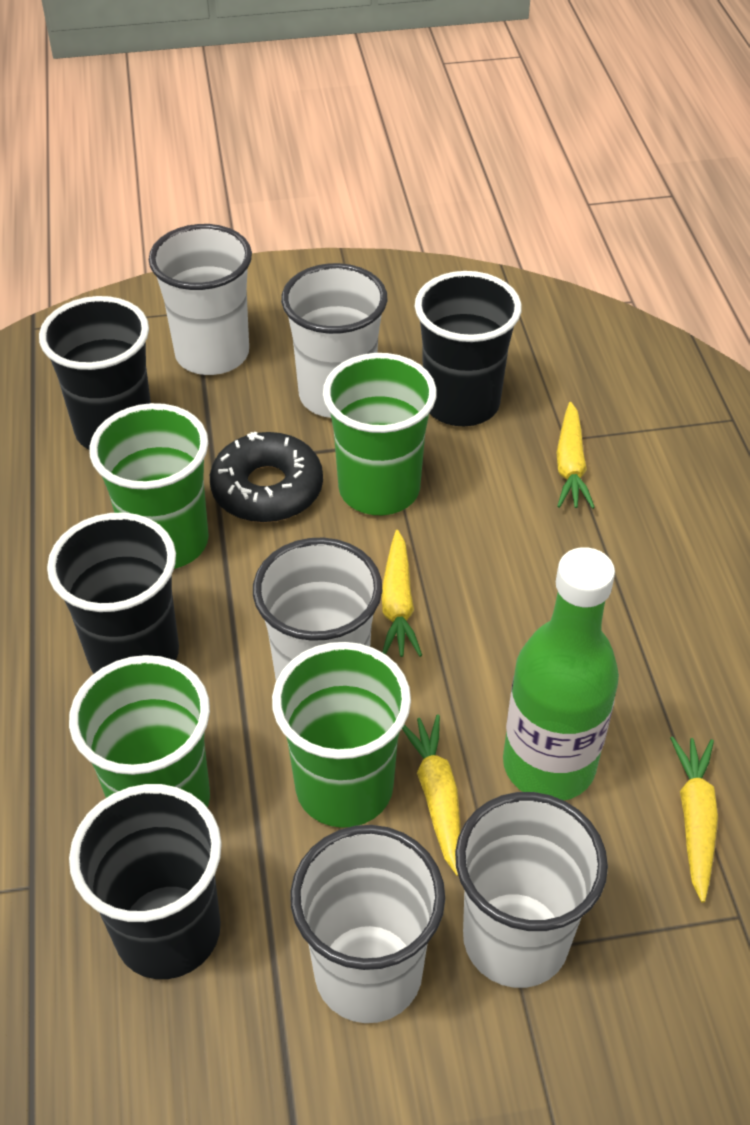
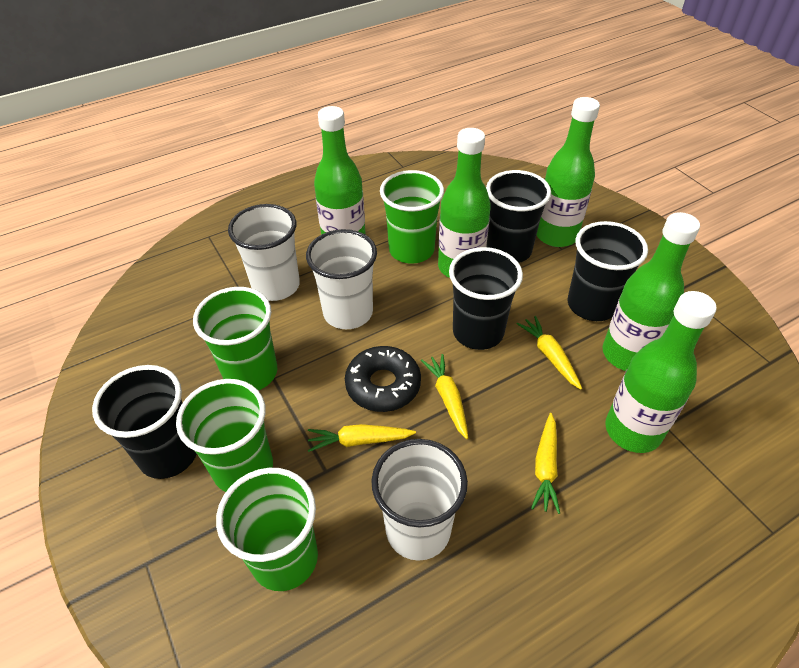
green bottle: [503,547,619,800] = 1 -> [314,106,366,235] [438,128,491,278] [537,97,600,247] [603,212,700,371] [605,291,717,453] = 5
white cup: [149,224,252,375] [253,538,382,681] [281,263,387,418] [290,825,445,1023] [455,792,608,988] = 5 -> [228,204,300,301] [306,229,377,329] [371,439,468,561] = 3

